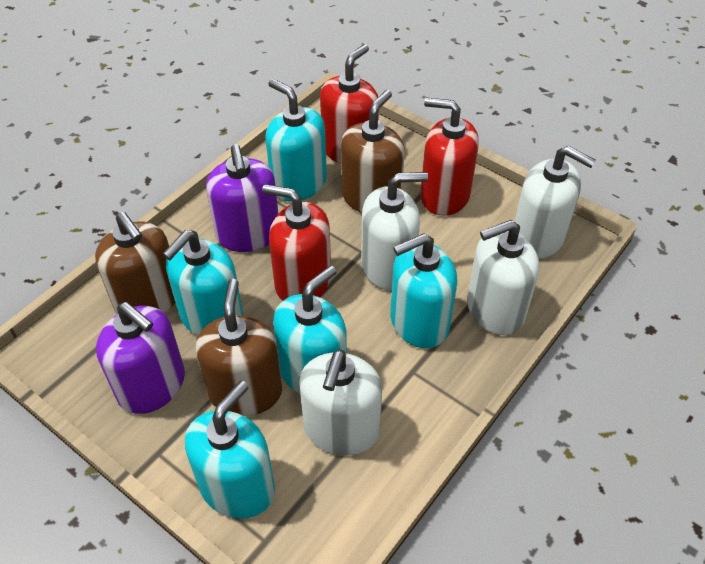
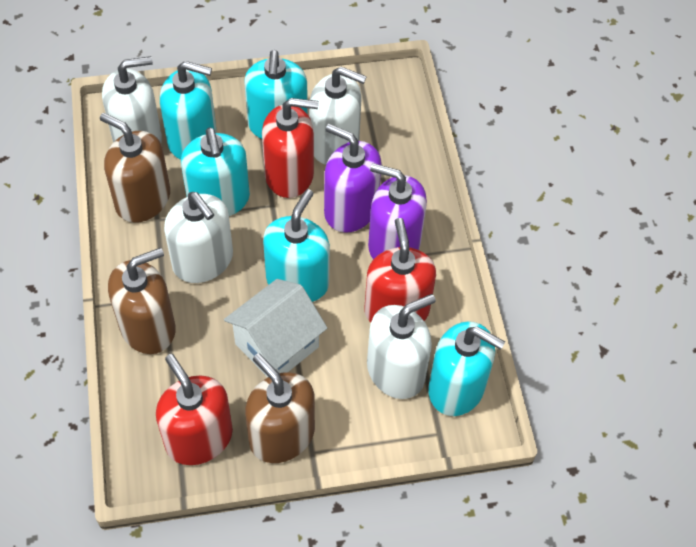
white house: none = 0 -> [224,279,327,377] = 1

